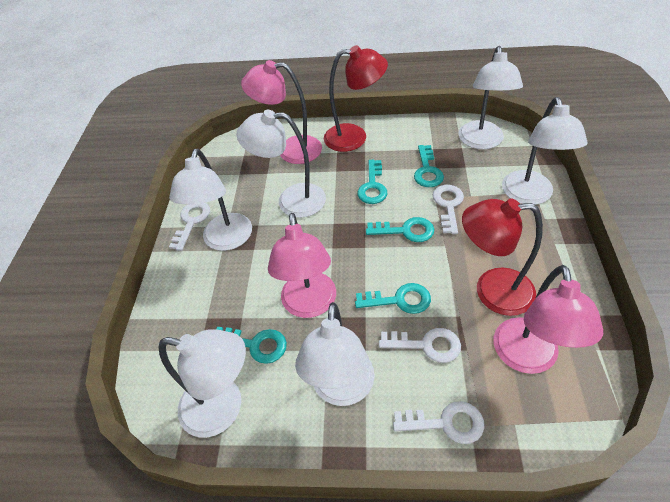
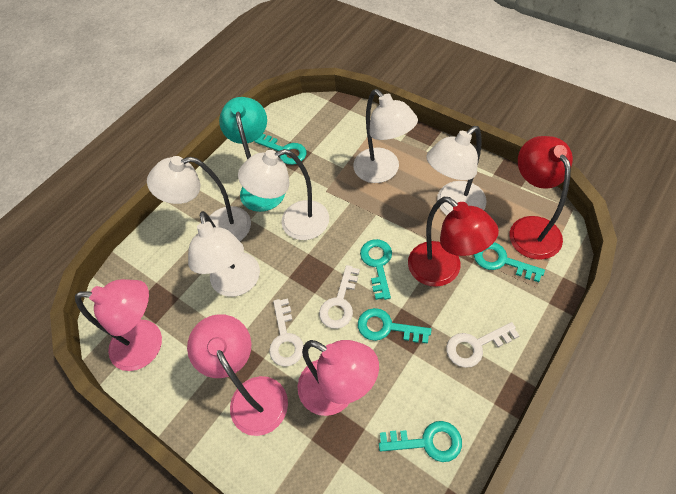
turquoise lamp: none = 0 -> [219,97,285,212] = 1
white key: [169,203,210,251] [379,328,461,363] [393,401,484,444] [433,185,464,234] = 4 -> [269,298,304,367] [319,265,360,329] [446,322,520,368] = 3
white lamp: [159,329,246,438] [169,149,252,251] [236,110,326,218] [295,302,375,406] [459,46,523,149] [502,97,588,205] = 6 -> [147,156,251,241] [188,211,260,297] [238,149,329,240] [353,89,418,183] [426,126,487,215] = 5

